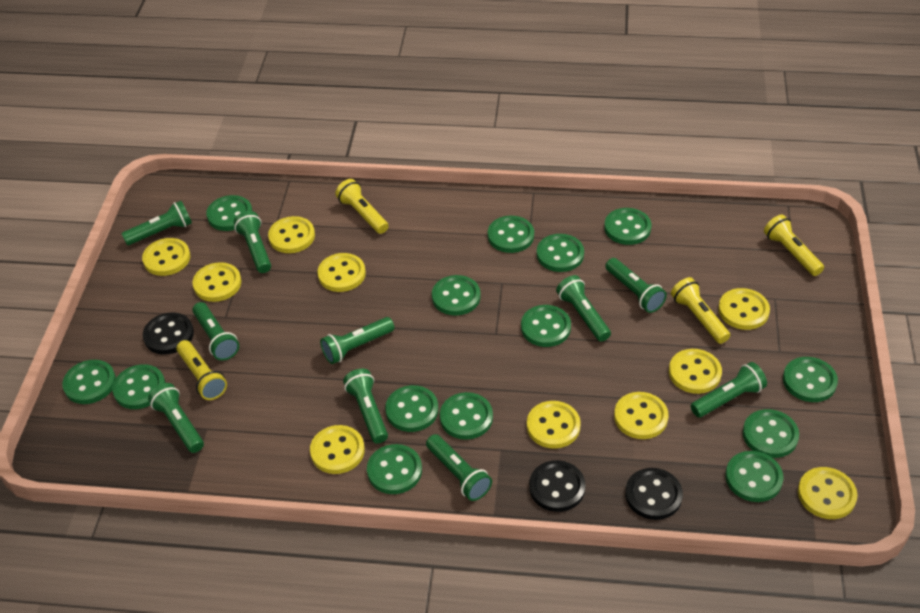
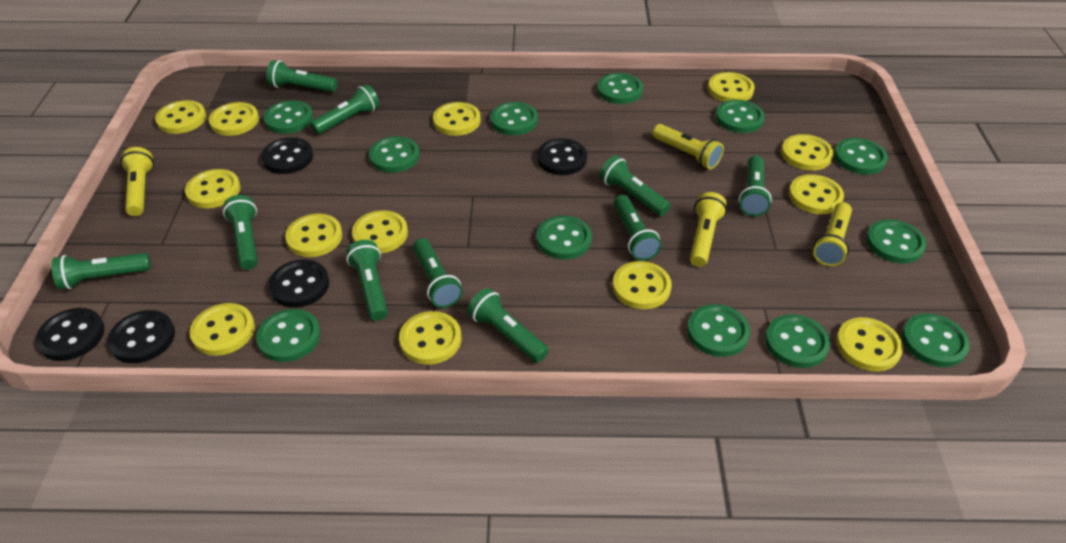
black button: [143,312,194,355] [529,460,586,512] [625,468,683,520] = 3 -> [36,308,105,361] [107,310,175,363] [261,137,313,174] [269,259,329,308] [537,138,587,175] = 5
green button: [62,360,116,404] [112,364,166,409] [206,195,252,231] [367,444,422,494] [385,385,438,432] [432,275,481,316] [440,392,493,440] [488,216,534,253] [521,305,571,347] [537,234,584,272] [604,208,651,245] [725,451,783,502] [743,409,799,458] [783,357,838,402] = 14 -> [256,309,321,362] [264,100,313,134] [369,136,420,173] [490,102,538,135] [537,216,592,259] [597,73,643,104] [687,304,750,357] [716,100,765,133] [765,314,830,368] [834,138,888,175] [866,219,926,264] [902,313,970,367] = 12
yellow button: [142,238,190,276] [192,262,241,302] [268,216,315,253] [310,425,365,474] [317,253,366,292] [527,401,581,449] [614,392,669,439] [669,349,722,394] [718,288,770,330] [798,467,858,519] = 10 -> [155,100,206,134] [185,169,241,208] [190,303,255,356] [209,102,259,136] [285,213,342,257] [352,210,408,254] [399,311,461,365] [433,102,481,136] [613,261,672,309] [708,72,755,102] [781,134,834,171] [789,174,844,214] [836,317,903,371] = 13

